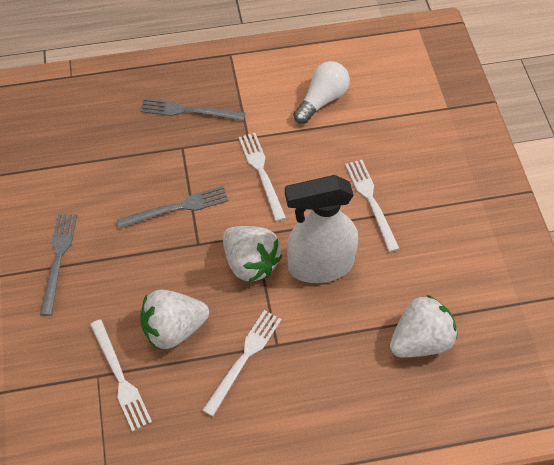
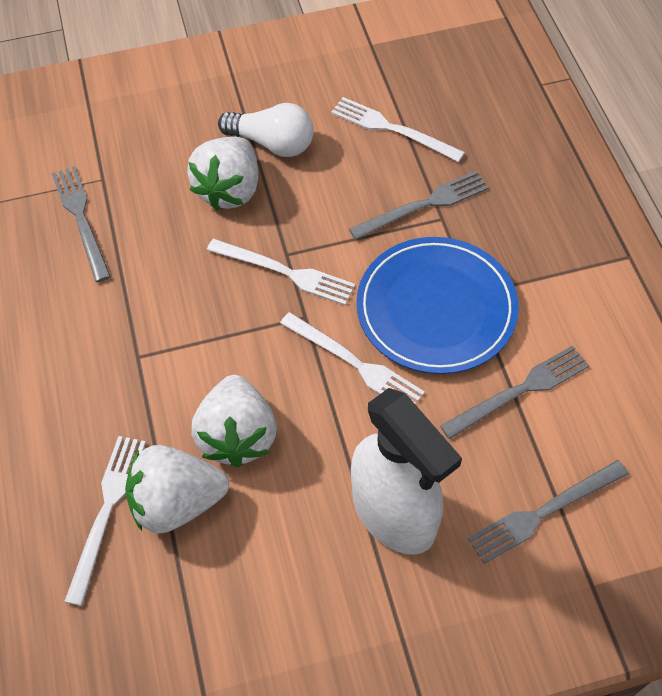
blue plate: none = 0 -> [356,237,519,374] = 1
grey fork: [40,214,77,316] [117,186,229,229] [140,98,245,121] = 3 -> [52,166,111,282] [349,171,489,240] [440,345,589,439] [468,460,629,564] = 4

